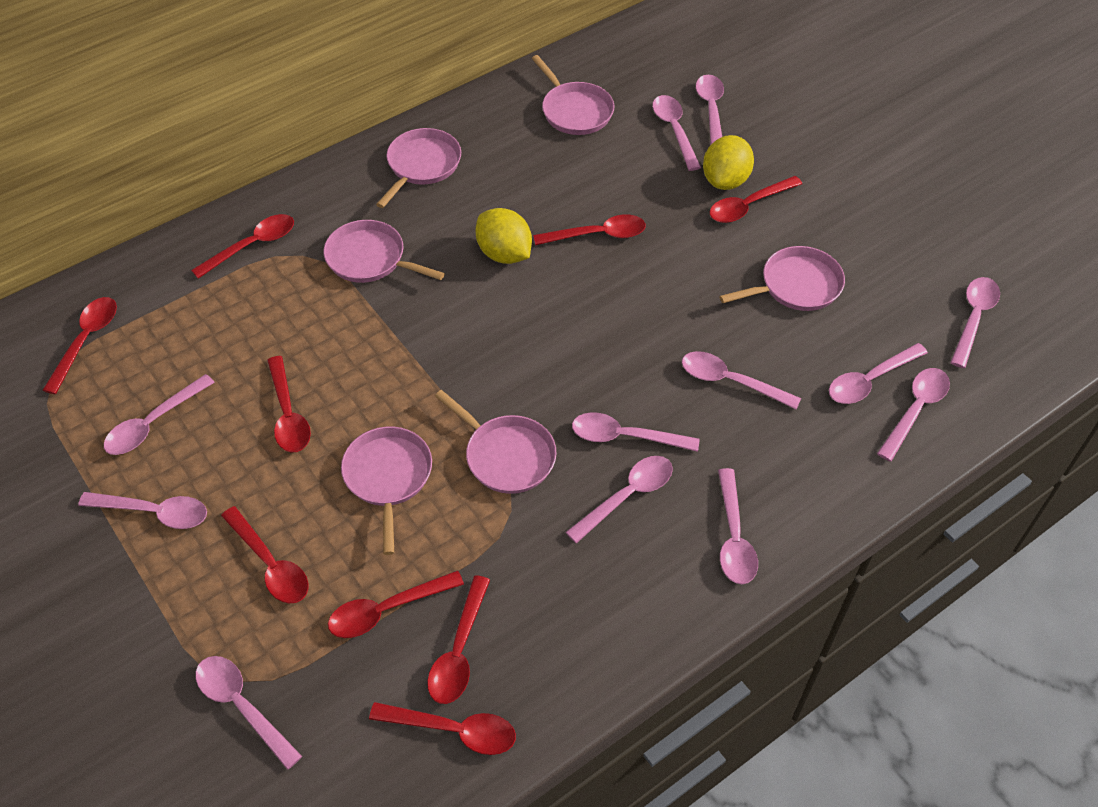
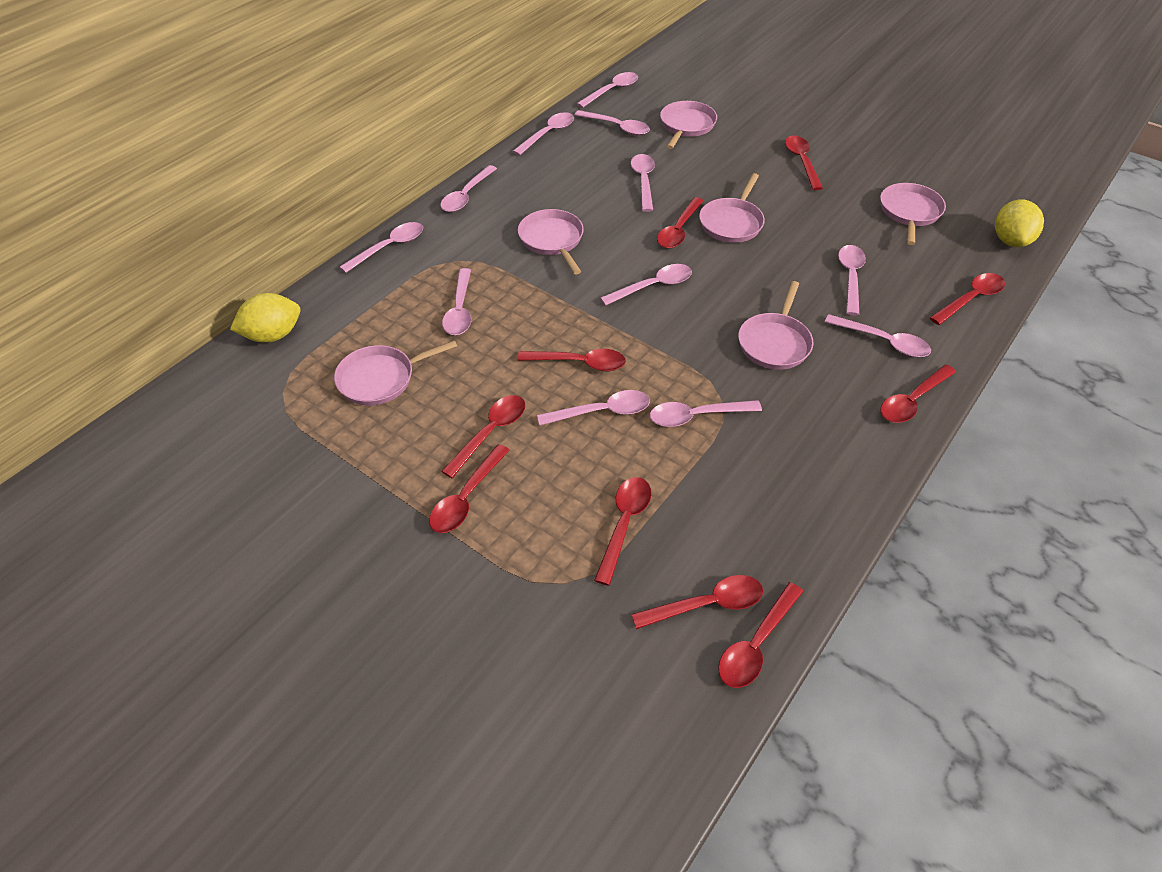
red spoon: [43,297,117,394] [191,214,294,279] [221,506,309,603] [267,356,311,453] [328,570,464,638] [369,702,516,755] [427,575,490,704] [533,214,646,245] [710,176,802,223] = 9 -> [429,444,510,533] [441,395,525,478] [517,349,626,371] [594,477,651,586] [631,575,763,629] [657,197,704,249] [718,582,804,688] [785,135,823,190] [881,364,956,423] [930,273,1005,325] = 10

